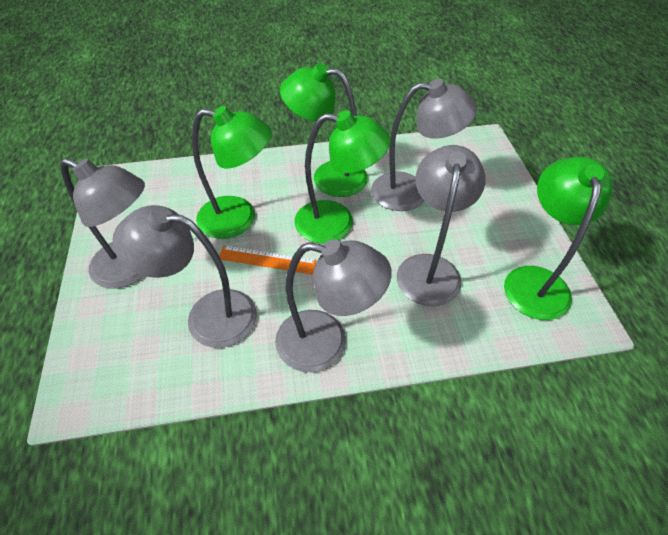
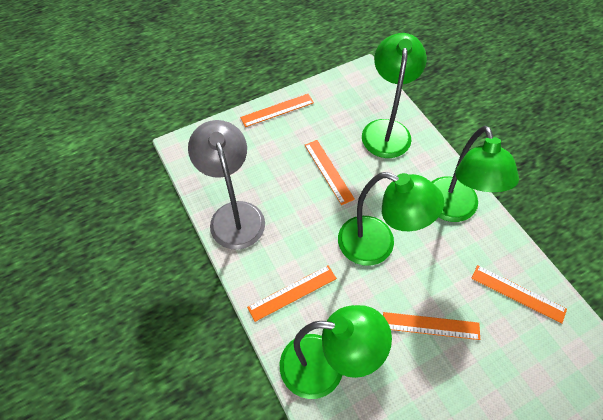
grey lamp: [60,158,145,289] [112,205,257,348] [275,239,392,372] [371,79,477,211] [397,145,486,306] = 5 -> [188,120,265,250] = 1
orange ruler: [219,245,317,274] = 1 -> [240,94,314,127] [247,265,337,322] [305,140,355,205] [383,312,480,340] [471,265,567,324] = 5

